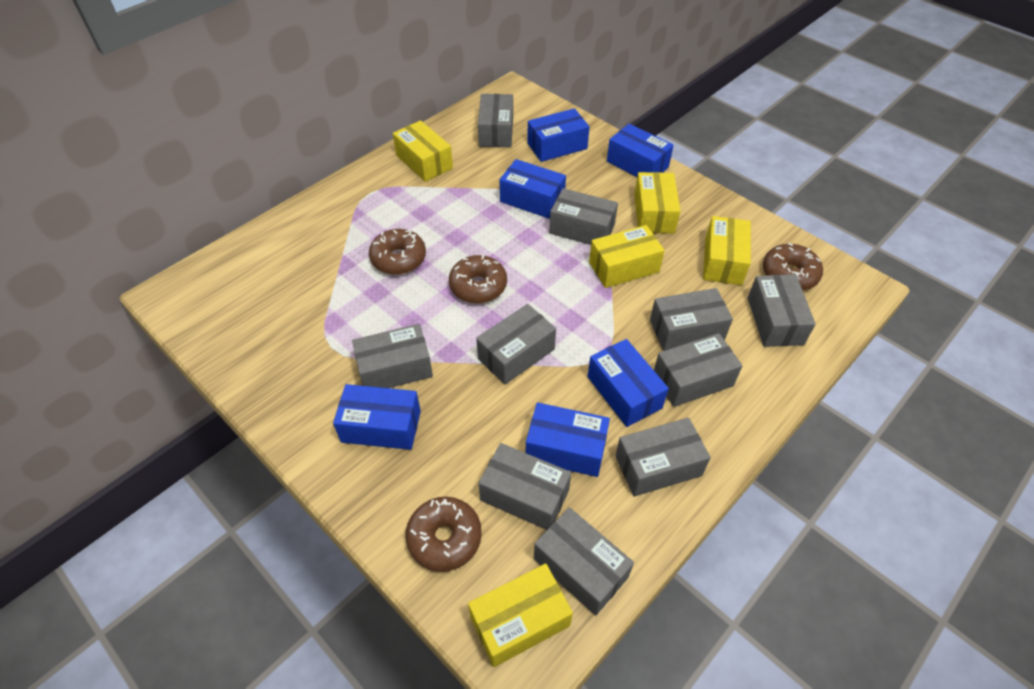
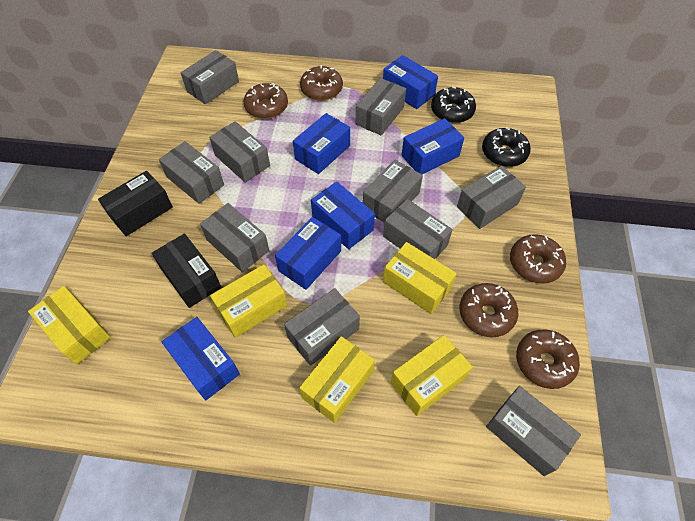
black box: none = 0 -> [98,171,173,236] [152,234,221,308] = 2
black donut: none = 0 -> [431,87,476,123] [482,127,531,167] = 2
brown donut: [369,229,426,275] [406,497,482,572] [449,254,507,303] [763,243,823,290] = 4 -> [244,83,288,119] [300,65,343,101] [459,283,518,337] [510,234,566,284] [516,329,580,389] = 5

